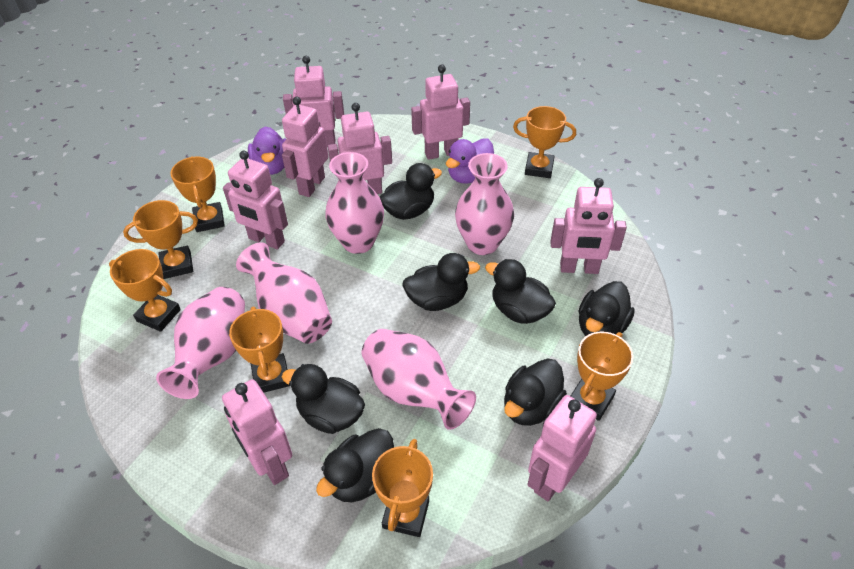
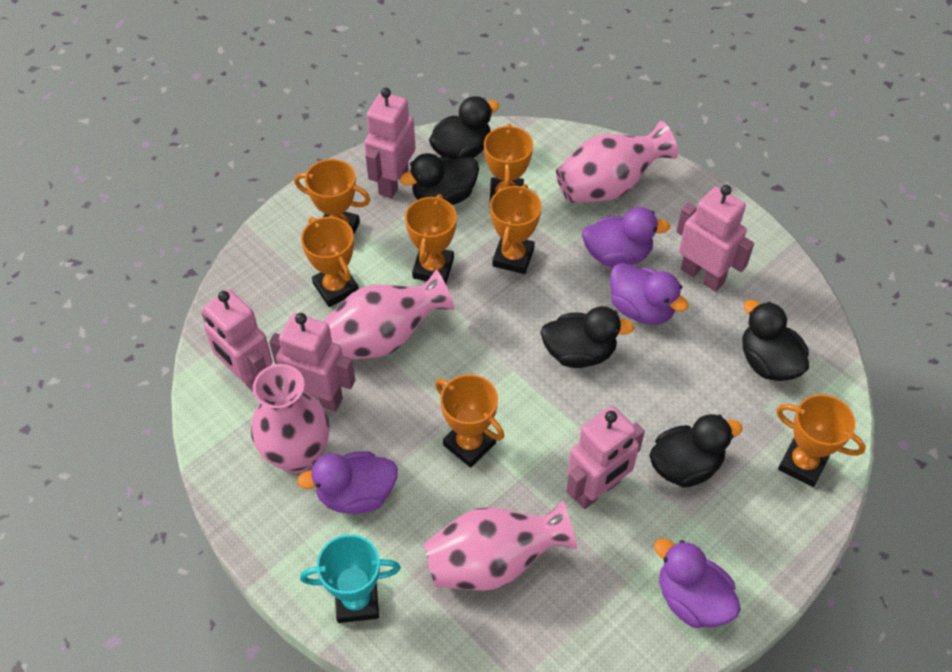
black duck: [282,364,365,434] [316,428,394,502] [380,163,442,220] [402,253,480,311] [485,259,556,324] [504,358,567,426] [579,281,635,336] = 7 -> [400,153,479,205] [429,96,499,159] [540,306,634,368] [649,414,743,488] [742,300,809,381] = 5
pink robot: [222,379,292,485] [223,151,288,249] [282,97,328,197] [283,56,344,147] [328,103,392,194] [411,65,470,160] [527,395,597,501] [550,178,627,274] = 8 -> [202,289,273,392] [269,313,355,411] [364,88,416,198] [566,406,645,509] [676,185,754,292] = 5
pink vase: [156,287,245,399] [236,242,332,344] [325,152,384,254] [362,329,476,430] [455,153,514,255] = 5 -> [251,364,330,474] [322,269,455,359] [424,500,577,591] [556,121,678,203] = 4
purple duck: [248,127,286,175] [446,138,494,184] = 2 -> [297,451,398,514] [582,207,670,267] [610,263,689,325] [654,539,741,628] = 4
turquoise trophy: none = 0 -> [300,534,401,623] = 1

